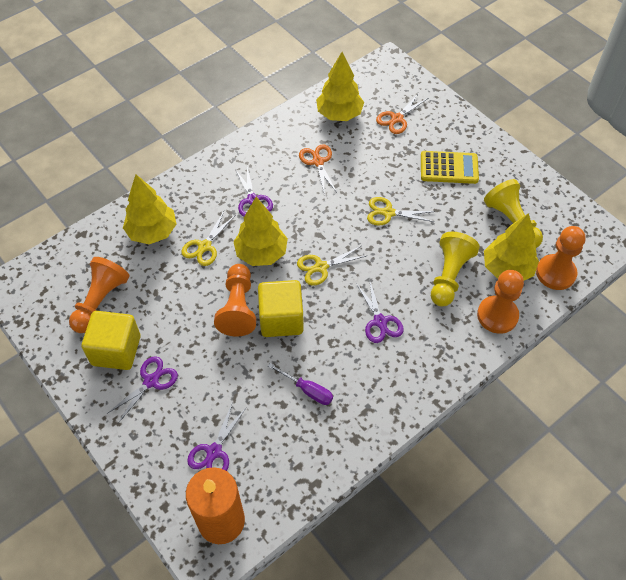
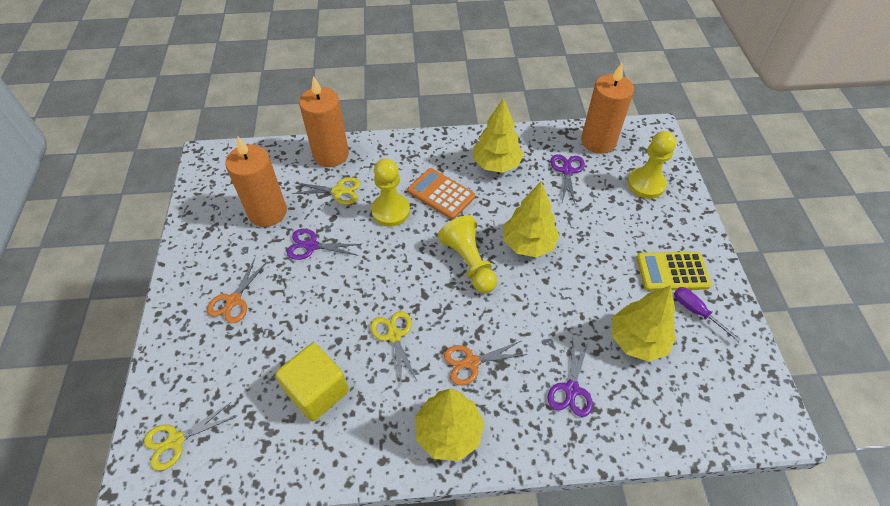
orange calculator: none = 0 -> [407,168,475,219] = 1
orange candle: [186,467,245,544] = 1 -> [225,137,287,227] [299,76,349,167] [581,63,634,154] = 3
orange pawn: [69,257,130,333] [214,264,256,336] [477,270,524,334] [536,226,586,290] = 4 -> none = 0
purple scissors: [107,356,178,423] [187,404,246,471] [235,167,273,217] [356,279,404,343] = 4 -> [287,229,362,260] [547,338,593,417] [550,154,585,204] = 3
yellow cube: [82,311,141,370] [258,280,304,337] = 2 -> [275,343,349,421] = 1
yellow pawn: [431,232,480,306] [484,179,543,248] = 2 -> [371,158,410,227] [438,216,497,293] [627,131,676,199] = 3

